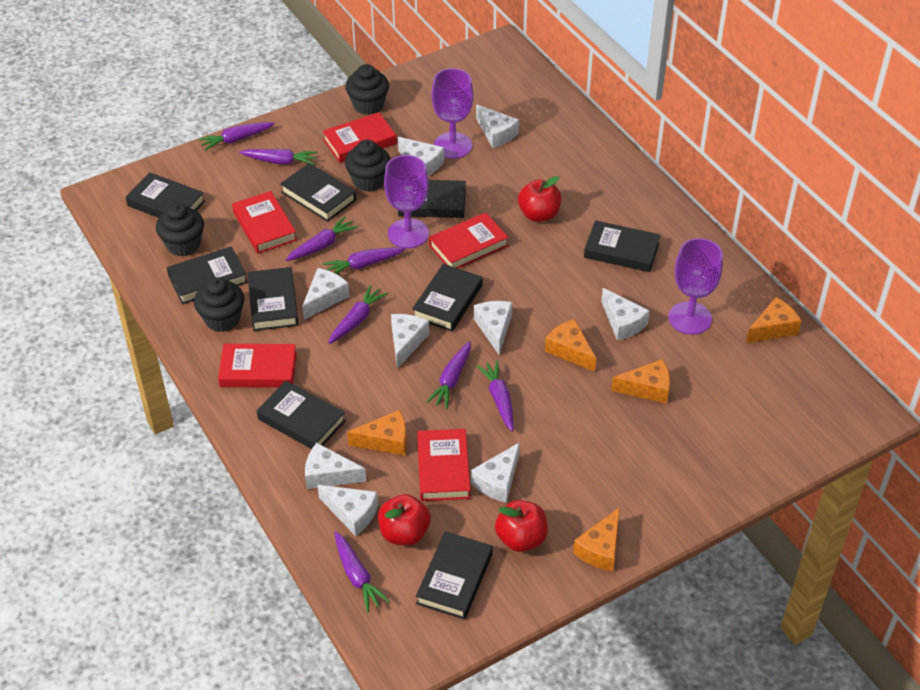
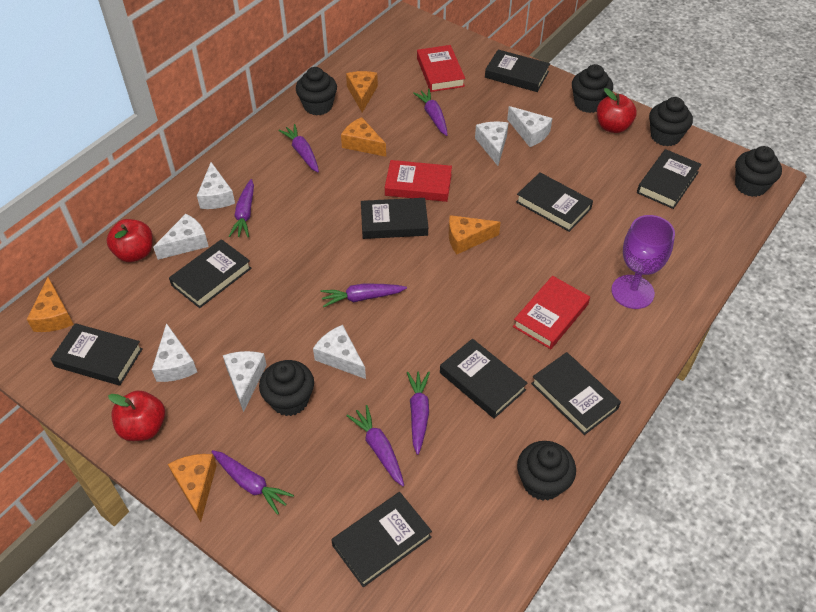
black cupcake: [156,203,204,257] [194,277,244,332] [345,64,389,115] [345,140,391,192] = 4 -> [259,360,314,416] [296,67,337,116] [517,441,576,501] [572,64,613,113] [649,97,693,147] [735,146,782,197] = 6
purple carrot: [198,122,275,151] [239,149,318,165] [286,216,358,261] [323,247,406,274] [328,285,388,344] [334,531,390,612] [426,341,471,409] [477,360,514,432] = 8 -> [211,450,294,515] [229,179,254,237] [278,124,319,172] [321,283,407,307] [346,405,404,486] [407,372,430,455] [413,89,448,136] = 7
purple goblet: [384,155,429,248] [432,68,473,159] [668,238,723,335] = 3 -> [611,215,675,309] = 1
red book: [218,344,297,388] [232,191,297,254] [323,112,397,163] [417,429,470,501] [429,212,509,268] = 5 -> [385,160,452,202] [417,45,465,92] [513,276,590,349] = 3
white cheese: [302,268,349,320] [305,443,366,489] [317,485,378,536] [391,314,429,369] [398,137,444,176] [471,442,520,503] [474,301,512,355] [476,105,519,148] [601,288,650,341] = 9 -> [152,323,197,382] [153,214,209,260] [197,162,235,209] [223,351,267,412] [313,325,366,379] [475,122,508,166] [507,106,552,147] = 7

